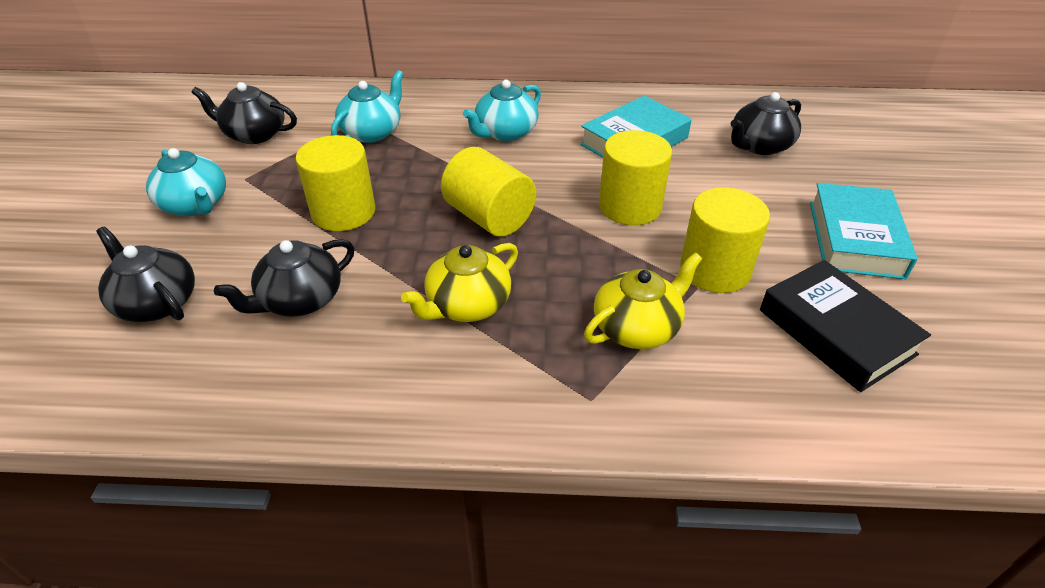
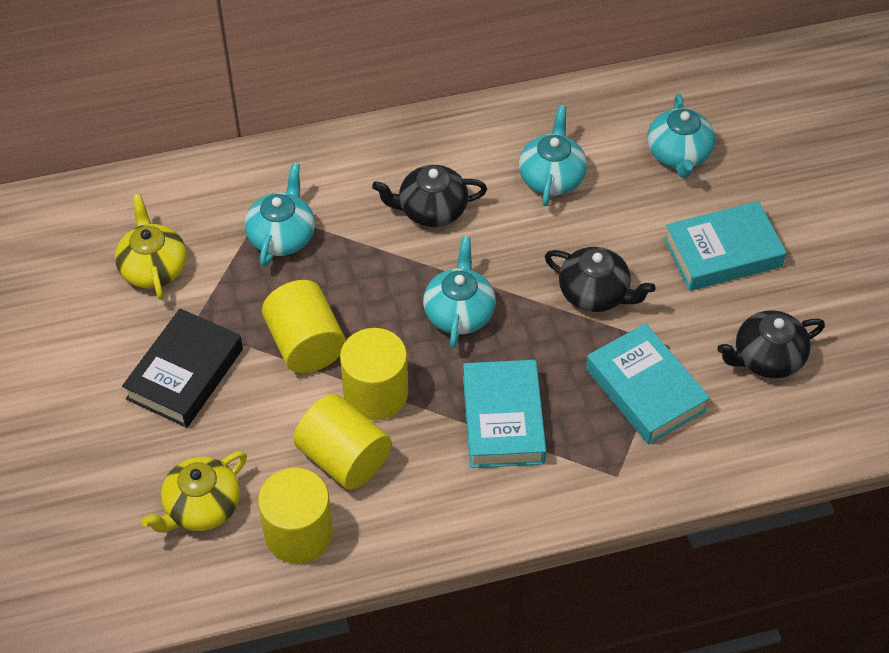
black teapot: [96,226,195,322] [192,82,297,144] [214,239,354,317] [730,92,801,155] = 4 -> [372,165,487,227] [545,247,656,312] [718,310,825,378] = 3
turquoise book: [580,96,692,158] [810,183,918,279] = 2 -> [463,360,546,468] [586,323,710,444] [664,201,787,291] = 3
turquoise teapot: [146,148,226,216] [331,70,404,143] [463,80,541,141] = 3 -> [245,163,315,267] [423,236,496,348] [519,105,587,206] [647,94,715,178] = 4

